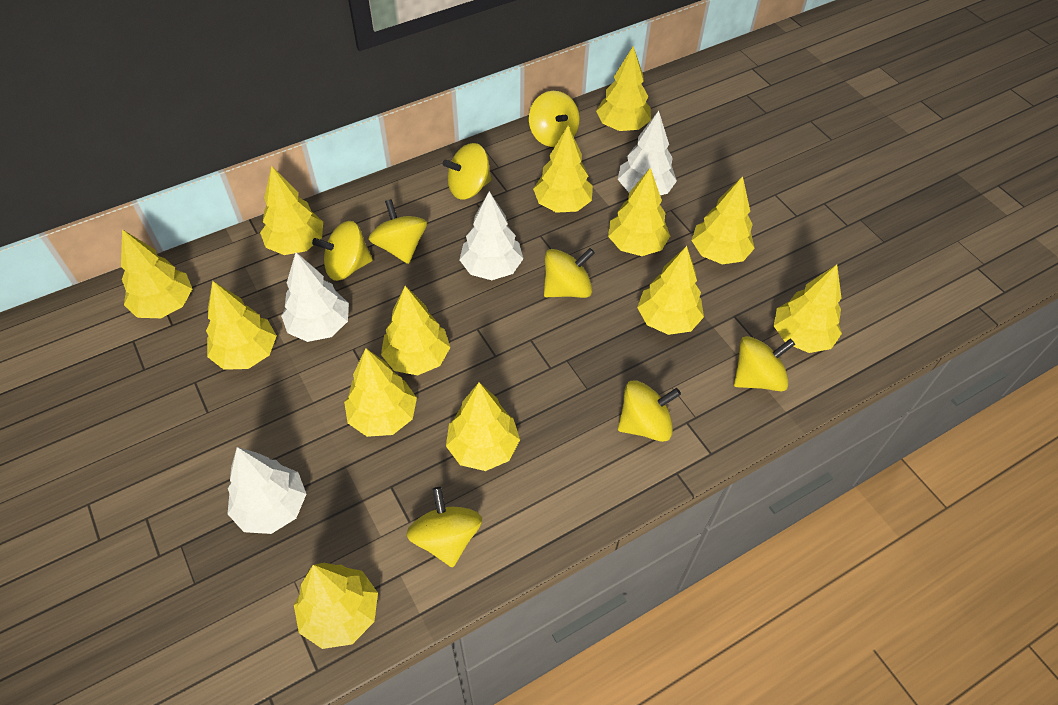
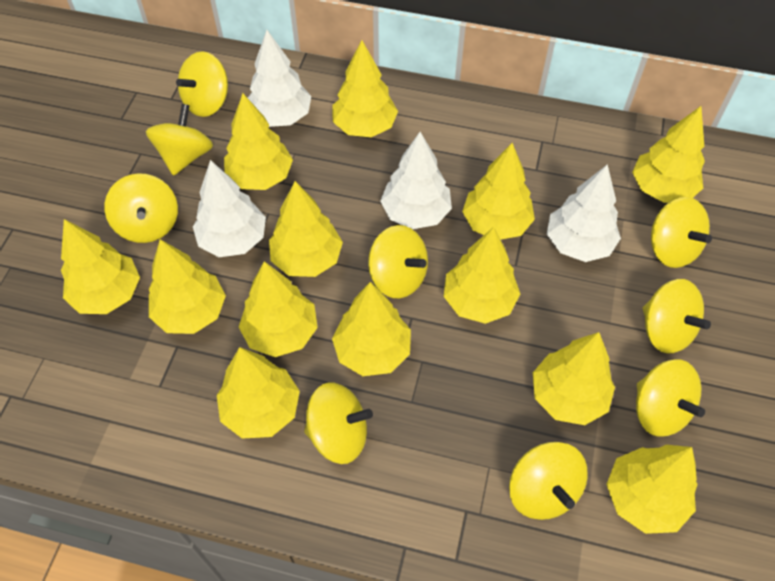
yellow spinning top: [312,221,373,281] [369,199,427,264] [406,487,482,567] [443,143,492,200] [529,91,580,147] [544,248,595,298] [618,380,681,442] [734,336,795,391] = 8 -> [104,173,178,243] [146,104,213,176] [176,51,228,117] [304,382,373,464] [368,225,428,298] [509,442,588,520] [636,359,705,437] [643,279,711,354] [651,197,712,268] = 9

